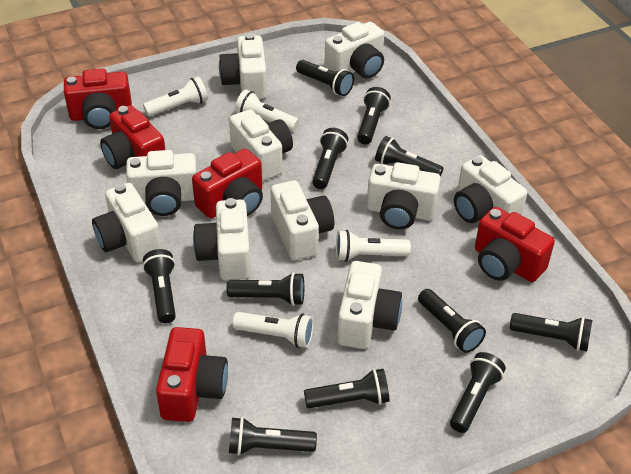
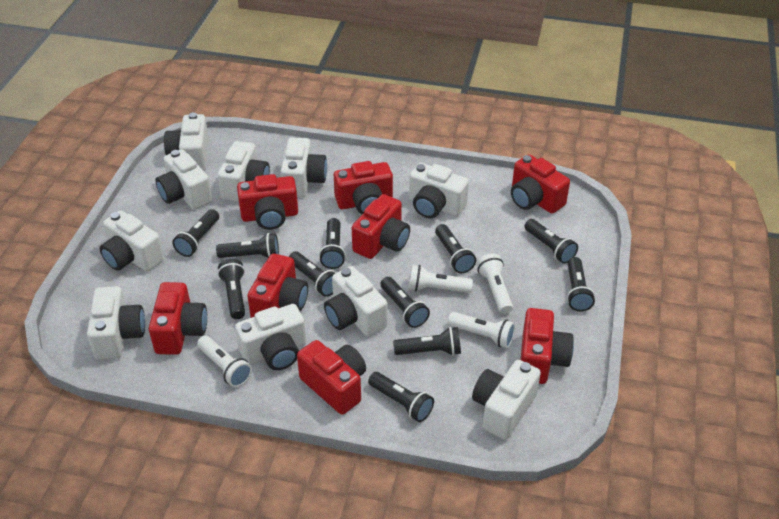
red camera: [64,68,132,129] [100,105,165,169] [156,327,228,422] [192,149,263,218] [475,207,555,282] = 5 -> [149,282,207,355] [237,174,298,230] [247,254,308,318] [297,340,366,415] [334,161,393,214] [352,194,410,259] [511,154,570,214] [521,308,574,384] = 8

